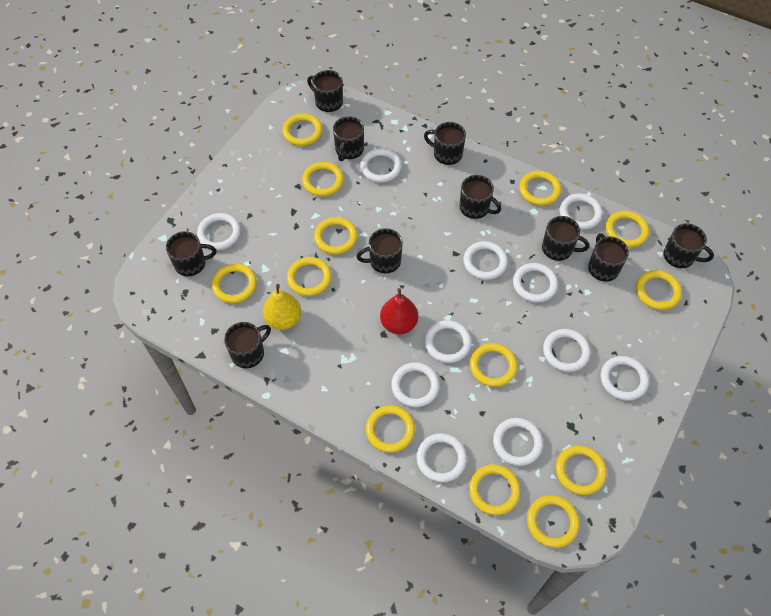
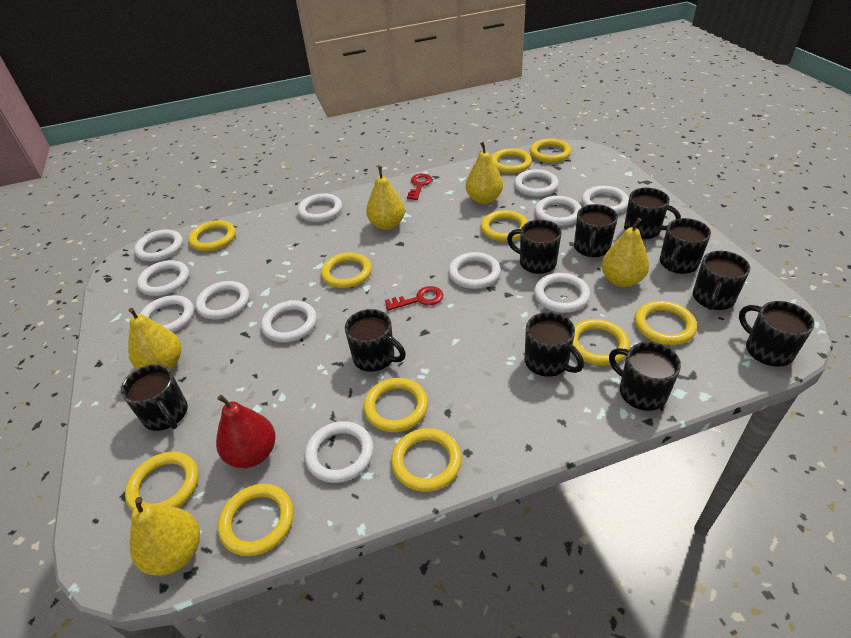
red key: none = 0 -> [385,286,443,311] [407,173,432,200] = 2
white ring: [197,213,241,250] [360,149,401,183] [391,362,439,407] [416,433,467,482] [425,320,471,363] [463,241,508,280] [493,418,543,466] [513,263,558,303] [543,329,590,372] [560,194,602,230] [601,356,649,401] = 11 -> [134,230,183,261] [137,260,189,296] [140,295,194,332] [195,281,249,320] [261,301,317,342] [298,193,342,222] [305,421,374,483] [448,252,501,289] [514,169,559,197] [534,273,590,313] [535,196,582,226] [581,186,629,214] = 12
yellow pear: [263,284,301,330] = 1 -> [128,308,181,369] [130,497,200,576] [366,166,405,230] [466,142,503,204] [601,218,649,287] = 5
yellow ring: [212,264,257,303] [282,114,322,146] [287,257,332,296] [302,162,344,196] [314,217,358,254] [366,405,415,453] [469,464,521,515] [470,343,517,387] [519,171,561,206] [527,495,580,548] [556,445,607,495] [605,211,649,248] [636,270,682,310] = 13 -> [125,452,199,511] [188,220,236,251] [218,484,294,556] [321,252,372,288] [364,378,428,432] [391,428,462,492] [481,210,528,242] [491,148,532,173] [530,138,571,163] [573,319,630,366] [634,301,697,345] = 11

